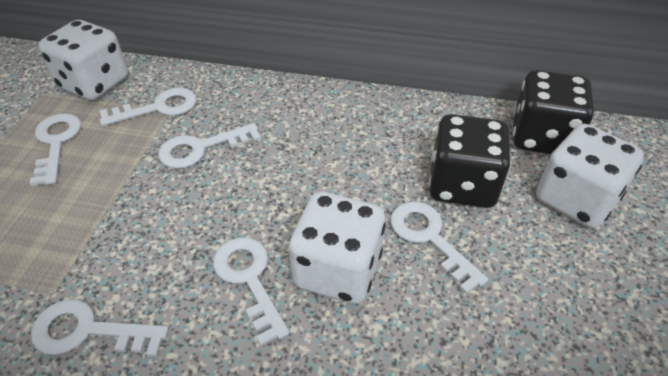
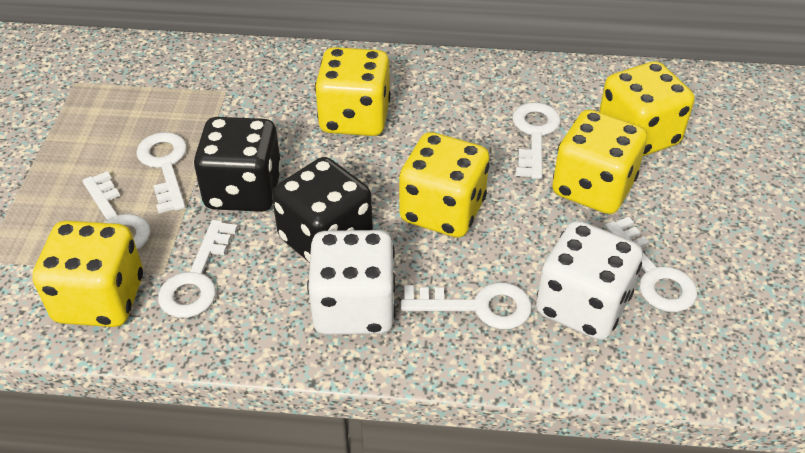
white dice: [38,20,128,100] [289,191,386,304] [536,124,644,228] = 3 -> [307,230,396,335] [536,221,643,340] = 2
yellow dice: none = 0 -> [32,221,143,327] [315,47,391,136] [399,132,490,238] [552,110,647,214] [599,61,694,156] = 5

